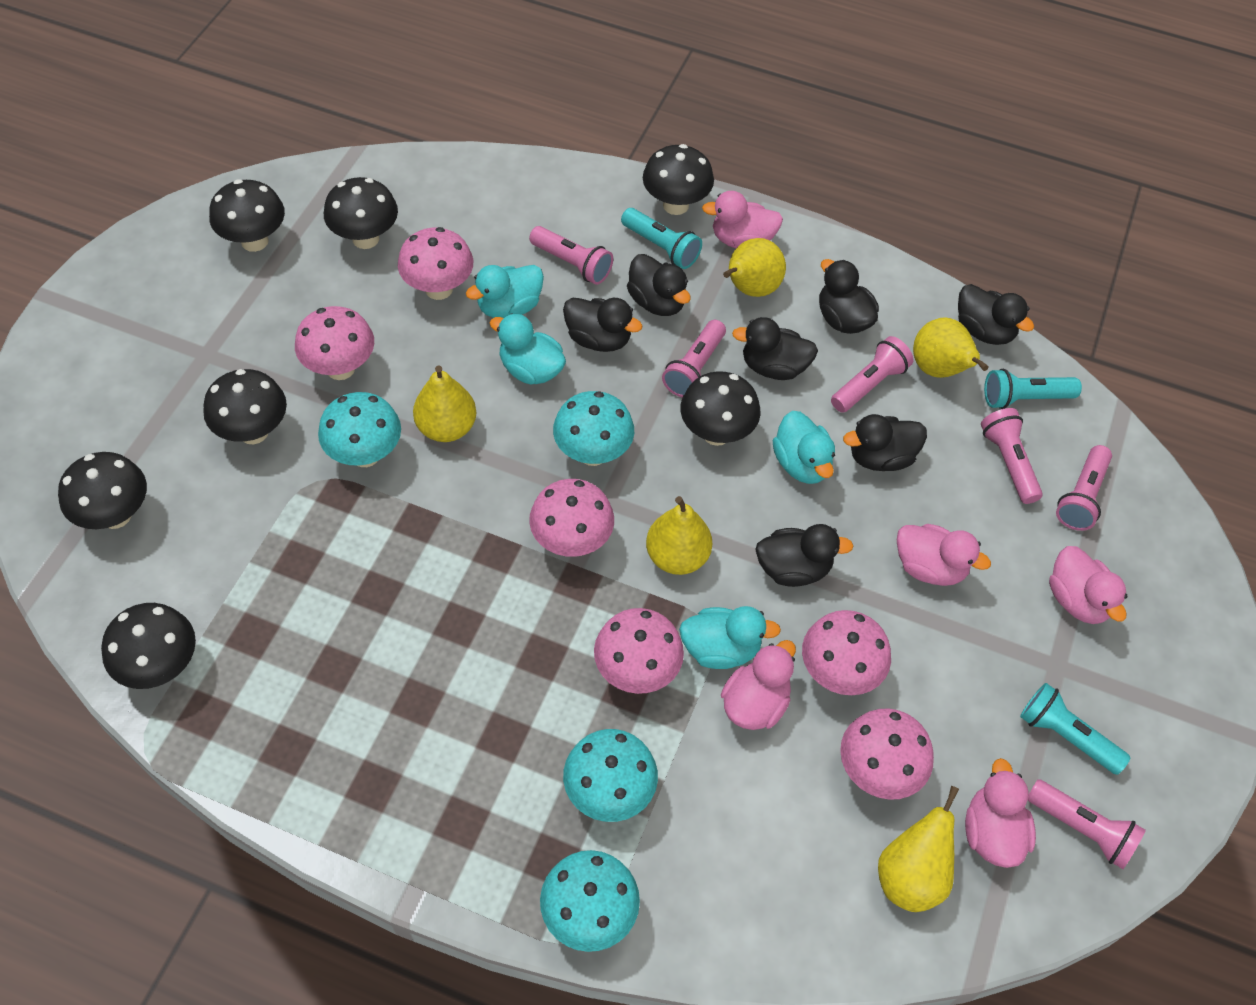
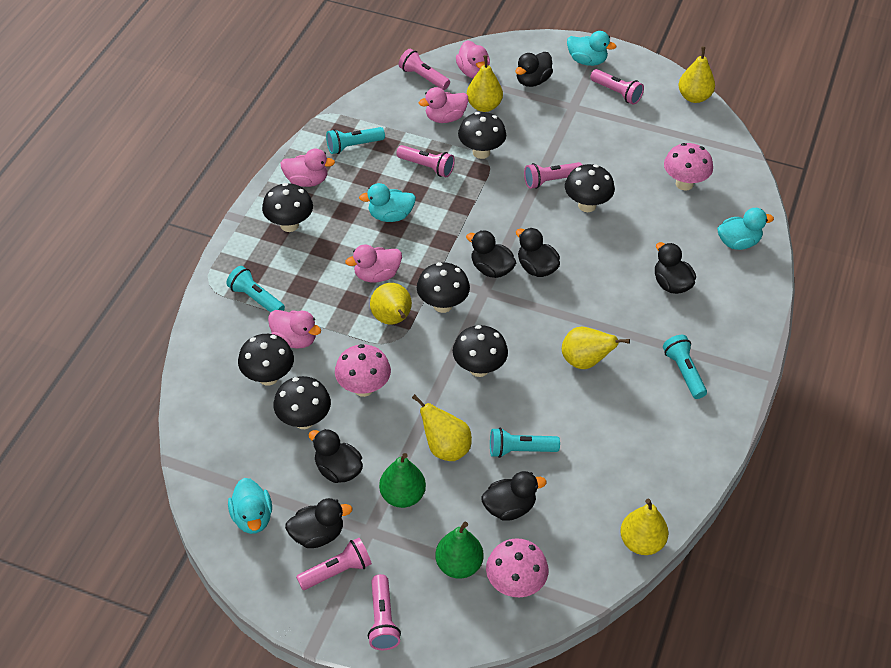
green pear: none = 0 -> [379,453,426,508] [435,522,484,579] = 2
pink mushroom: [295,306,374,380] [398,227,473,300] [529,479,614,557] [594,608,684,694] [802,610,891,695] [840,708,934,800] = 6 -> [335,344,391,397] [486,538,549,597] [664,143,713,191] = 3
turquoise flashlight: [621,208,702,269] [984,369,1082,409] [1020,683,1131,775] = 3 -> [226,266,285,312] [326,127,385,154] [490,428,560,458] [663,335,707,399] = 4
turquoise mushroom: [318,392,401,467] [540,850,640,952] [553,391,634,466] [563,729,658,822] = 4 -> none = 0
yellow pear: [413,365,476,442] [646,496,712,575] [723,238,786,297] [878,786,959,912] [913,317,989,378] = 5 -> [370,283,412,325] [412,394,472,461] [467,55,503,112] [562,327,630,369] [620,499,669,555] [678,46,715,103] = 6

